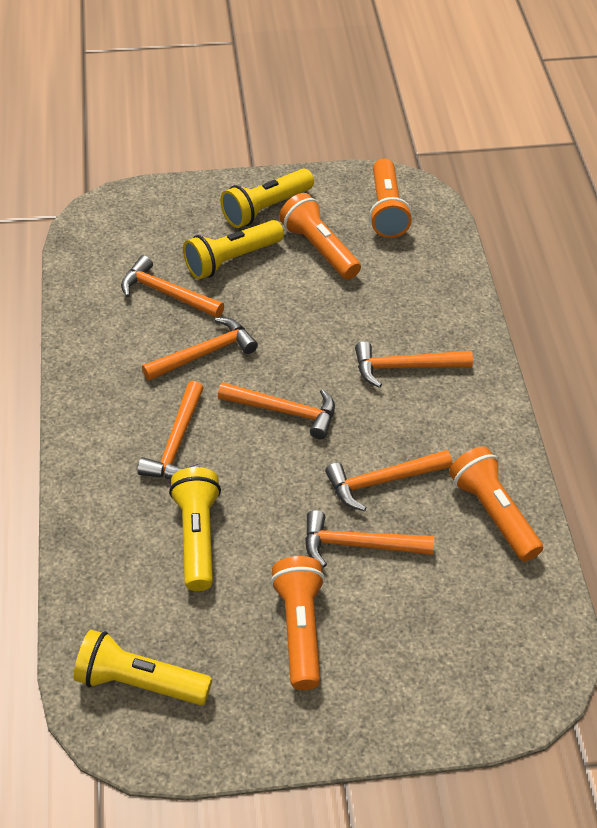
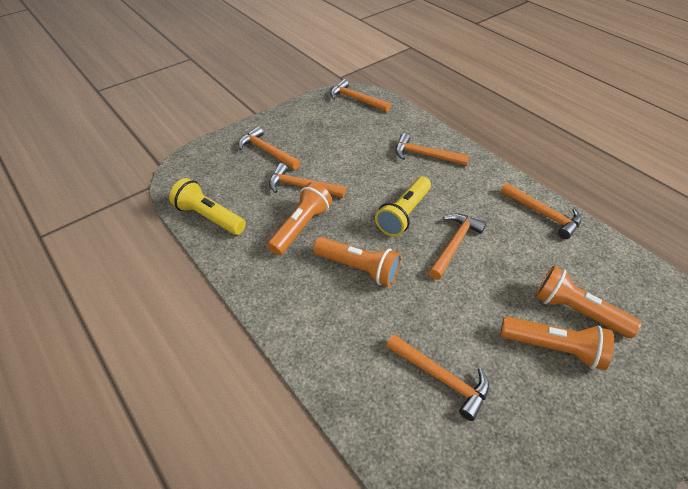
yellow flashlight: [74,630,212,705] [169,467,221,591] [183,220,284,279] [220,169,314,228] = 4 -> [169,178,246,235] [375,176,431,237] = 2

